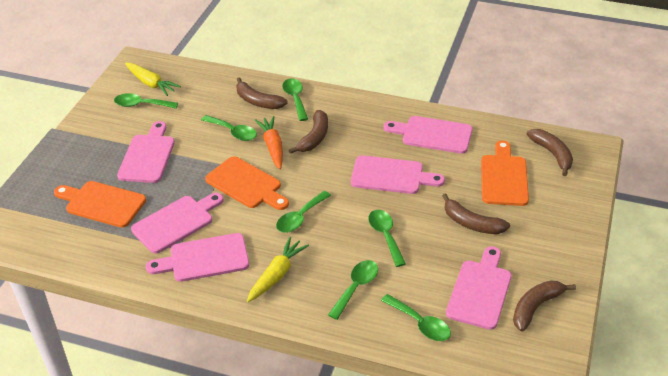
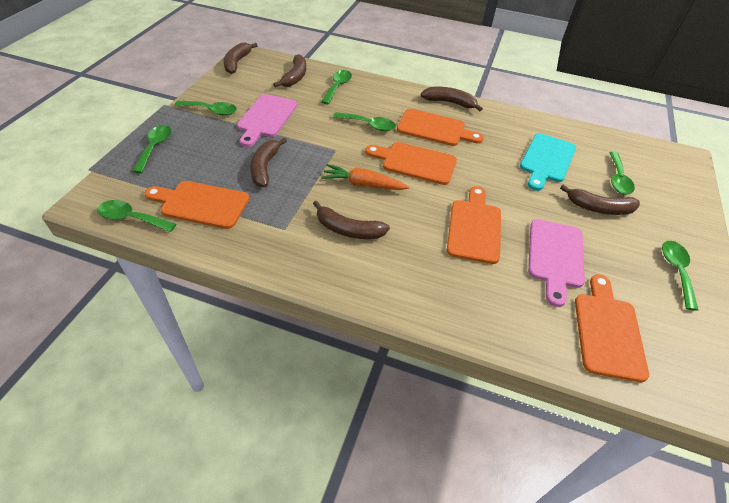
brown banana: [236,77,288,109] [289,110,328,154] [442,193,510,234] [513,280,576,332] [527,129,573,176] = 5 -> [224,43,258,74] [250,138,287,187] [273,54,306,87] [313,201,390,239] [421,86,483,111] [560,185,640,215] = 6
orange cutting board: [54,181,146,228] [205,156,289,210] [481,140,529,206] = 3 -> [145,181,249,229] [365,142,457,185] [397,109,484,146] [447,186,501,264] [575,274,649,382] = 5
pink cutting board: [117,121,175,183] [131,193,223,254] [146,233,249,282] [351,155,445,194] [384,116,473,154] [446,246,512,330] = 6 -> [237,94,297,147] [528,219,585,307] = 2
turquoise cutting board: none = 0 -> [520,133,576,191] = 1
yellow carrot: [125,63,181,96] [247,237,309,302] = 2 -> none = 0

